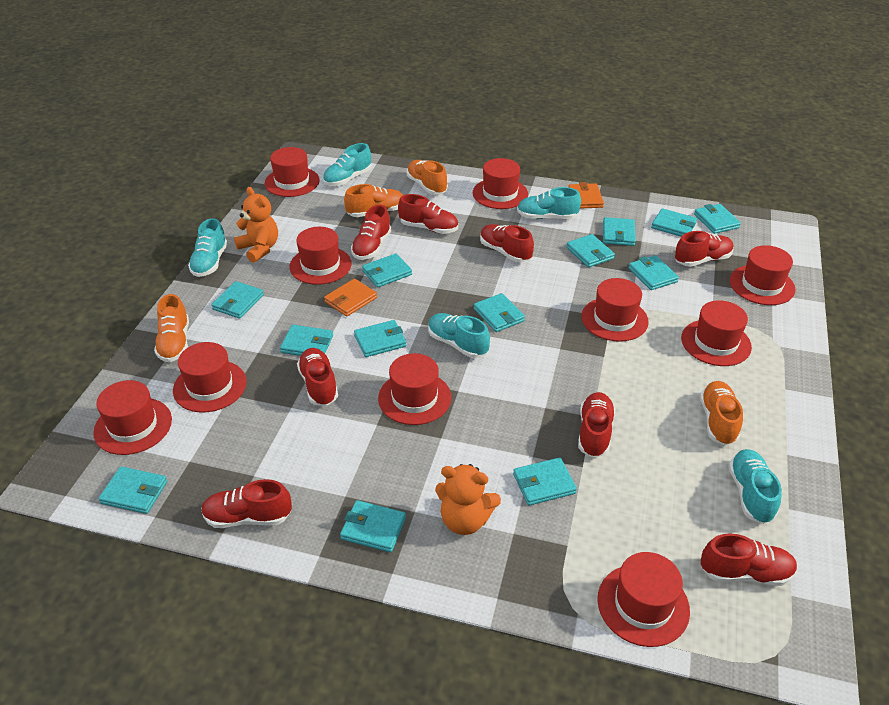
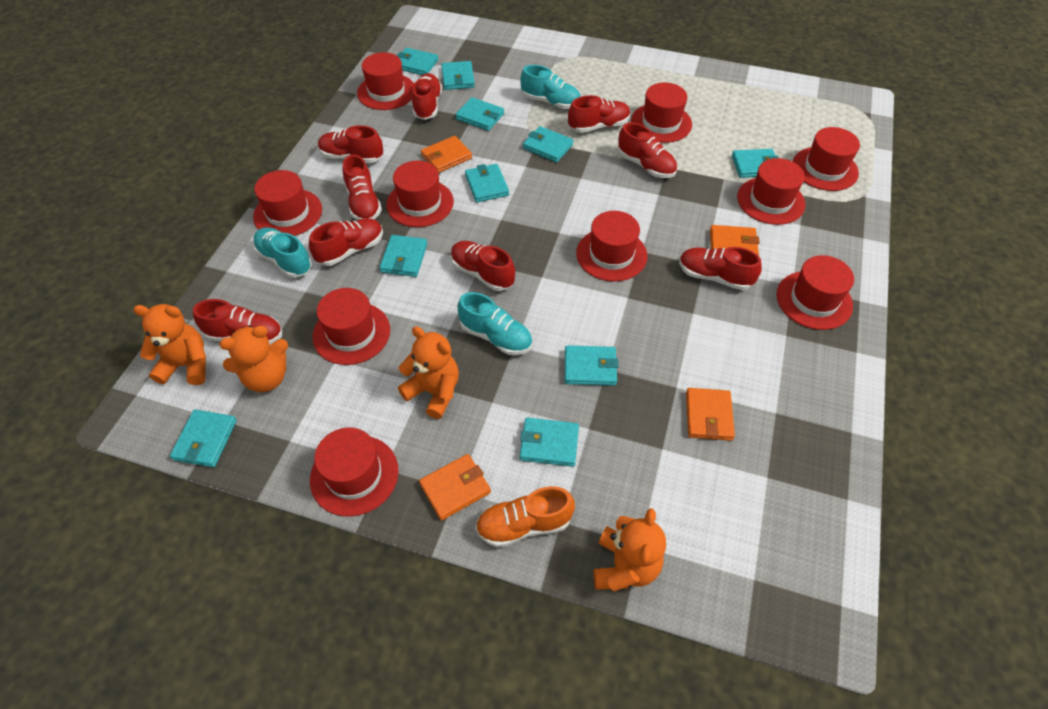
orange shoe: [154,294,189,362] [344,184,403,217] [407,160,448,195] [700,381,743,446] = 4 -> [475,486,575,548] = 1
orange teddy bear: [234,187,278,263] [435,464,501,535] = 2 -> [133,304,206,385] [219,326,288,392] [398,326,459,419] [594,508,666,592] = 4
orange wallet: [324,279,377,317] [568,182,604,209] = 2 -> [419,454,491,520] [421,136,472,173] [686,388,735,441] [710,225,760,255] = 4
red shoe: [201,479,292,528] [297,348,338,406] [351,205,391,260] [398,194,458,234] [480,224,534,263] [578,392,615,458] [675,231,734,267] [701,534,797,586] = 8 -> [193,299,282,345] [309,218,383,266] [318,125,383,163] [343,155,382,220] [412,73,442,120] [451,241,515,291] [568,95,630,133] [618,122,677,178] [679,247,762,290] = 9
turquoise shoe: [188,218,227,277] [323,143,371,186] [428,313,490,358] [517,187,581,219] [729,449,782,524] = 5 -> [253,227,312,278] [457,292,532,355] [520,65,581,109] = 3
turquoise wallet: [98,466,168,514] [211,281,264,319] [280,325,333,356] [340,500,406,552] [354,320,407,357] [362,253,412,287] [474,293,525,332] [513,458,577,506] [566,234,615,268] [603,217,636,246] [628,255,679,290] [651,208,697,237] [694,204,741,234] = 13 -> [170,410,237,467] [379,235,427,277] [397,48,438,75] [441,61,475,90] [455,97,504,131] [465,164,509,202] [520,418,579,467] [523,126,574,162] [565,345,618,386] [732,149,779,178] = 10

